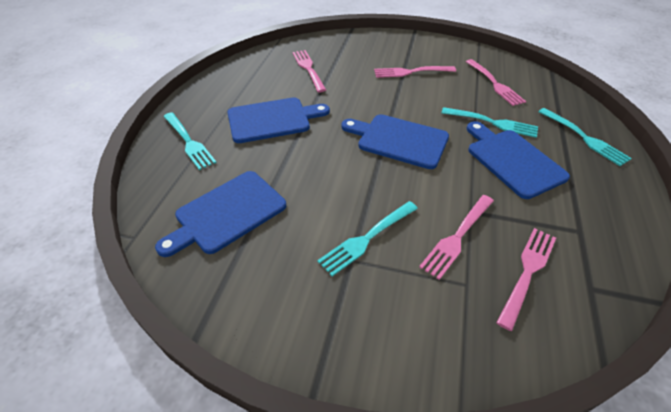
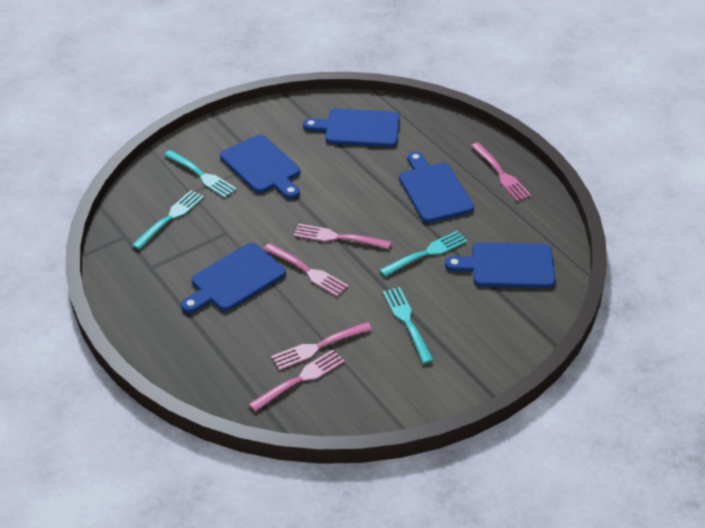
blue cutting board: [155,171,286,257] [227,97,330,143] [341,114,449,169] [467,121,570,199] = 4 -> [181,243,286,313] [220,135,300,199] [303,108,400,147] [399,151,474,223] [445,242,555,288] = 5

